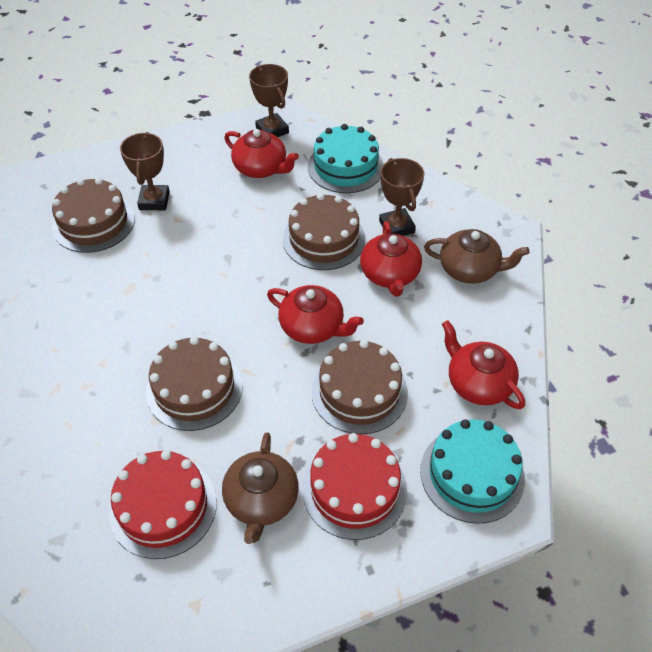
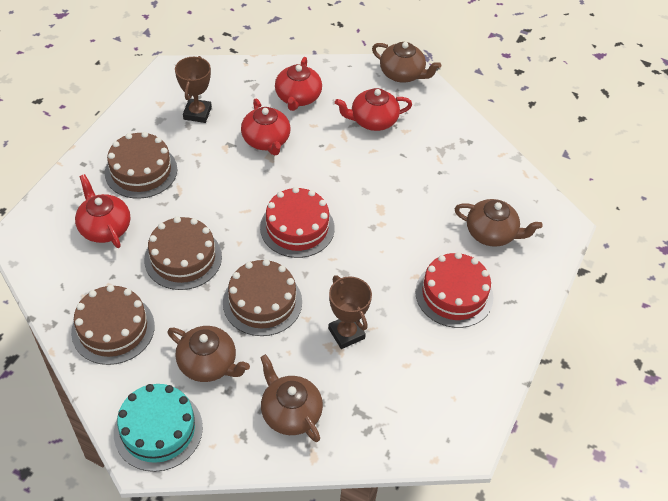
brown teapot: [222,432,299,544] [424,229,530,284] = 2 -> [168,326,250,382] [260,354,323,442] [372,42,441,83] [455,199,543,247] = 4
brown trophy: [120,132,170,210] [249,64,289,137] [379,158,424,236] = 3 -> [175,56,212,123] [328,275,372,349] = 2
turquoise cake: [308,124,384,193] [420,419,525,524] = 2 -> [114,384,203,472] = 1

